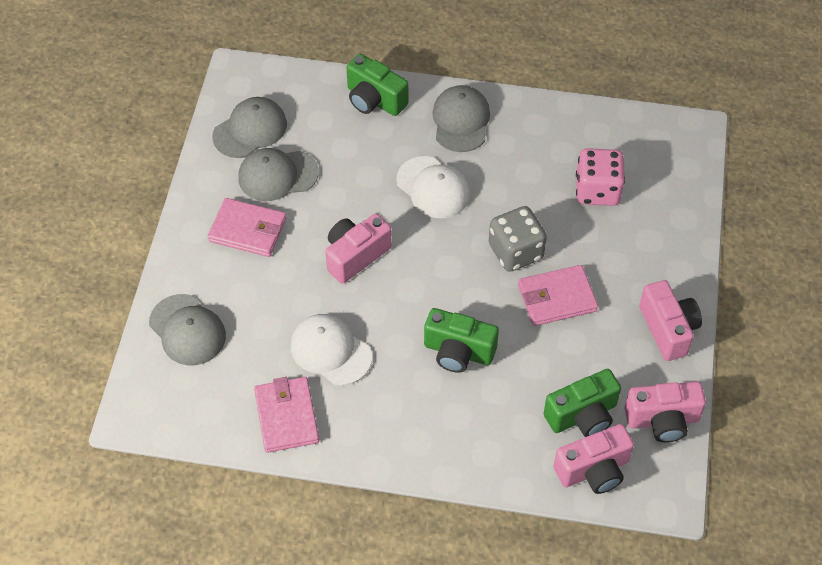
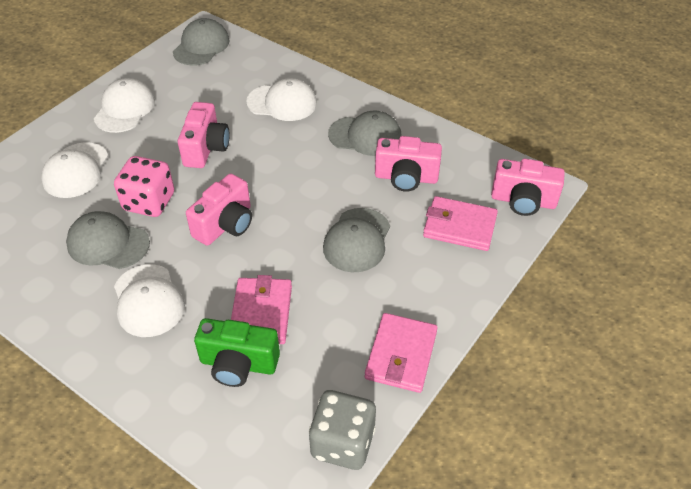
green camera: [346,54,408,116] [424,308,499,373] [544,369,621,437] = 3 -> [194,318,280,387] = 1
white cap: [290,314,372,386] [396,156,470,218] = 2 -> [41,142,108,198] [94,78,155,133] [114,264,185,337] [246,78,317,121] = 4

